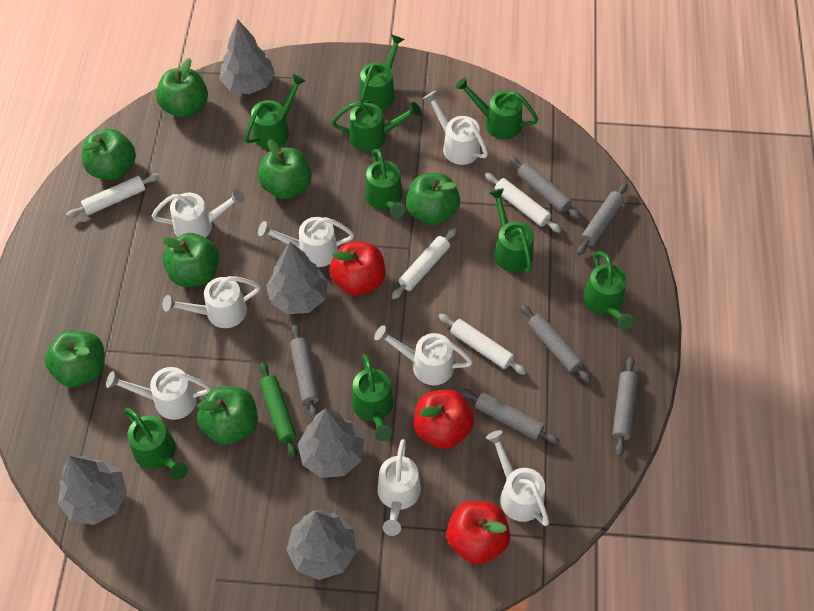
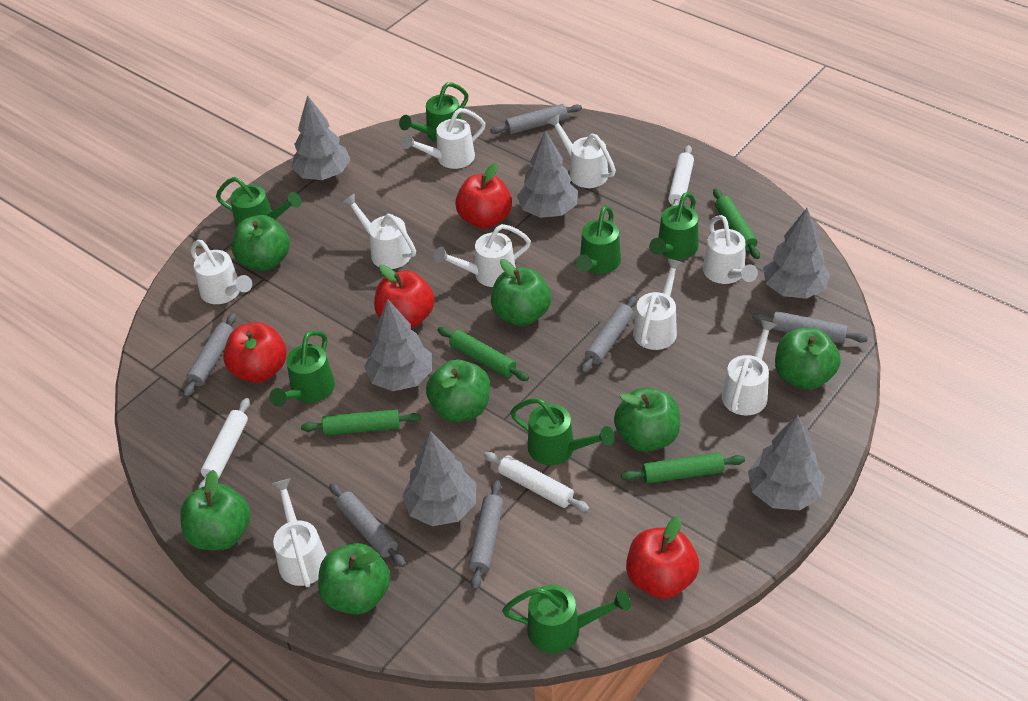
green rolling pin: [259,362,297,458] = 1 -> [301,409,421,435] [437,327,529,381] [621,452,745,484] [713,188,760,259] = 4
green watering can: [124,407,188,480] [244,74,306,149] [332,102,421,152] [352,354,393,441] [359,34,404,110] [365,149,405,218] [455,77,538,139] [489,188,534,273] [583,251,634,329] = 9 -> [216,177,301,228] [269,330,335,407] [399,82,469,142] [502,585,631,653] [510,398,615,465] [575,206,621,274] [649,192,698,259] = 7
grey tree: [58,456,127,525] [220,19,275,94] [266,242,328,314] [286,510,356,580] [298,408,364,478] = 5 -> [291,95,350,180] [364,299,432,391] [402,431,476,526] [517,130,578,218] [748,415,825,510] [763,208,830,299] = 6
red apple: [329,242,385,296] [414,390,474,449] [446,501,510,564] = 3 -> [223,322,287,383] [374,265,435,329] [455,163,512,229] [626,516,699,599] = 4
white rolling pin: [66,174,160,218] [392,228,456,299] [438,314,527,375] [485,173,561,233] = 4 -> [198,398,250,489] [484,452,590,512] [668,145,694,206] = 3
white watering can: [106,367,211,420] [152,189,244,238] [162,276,260,328] [258,217,354,267] [374,325,473,385] [377,439,421,536] [423,91,488,165] [486,430,549,526] = 8 -> [190,240,252,304] [272,478,327,587] [342,193,416,269] [402,108,486,169] [434,224,531,287] [546,114,616,188] [633,258,683,350] [703,215,758,284] [722,319,777,416] = 9

